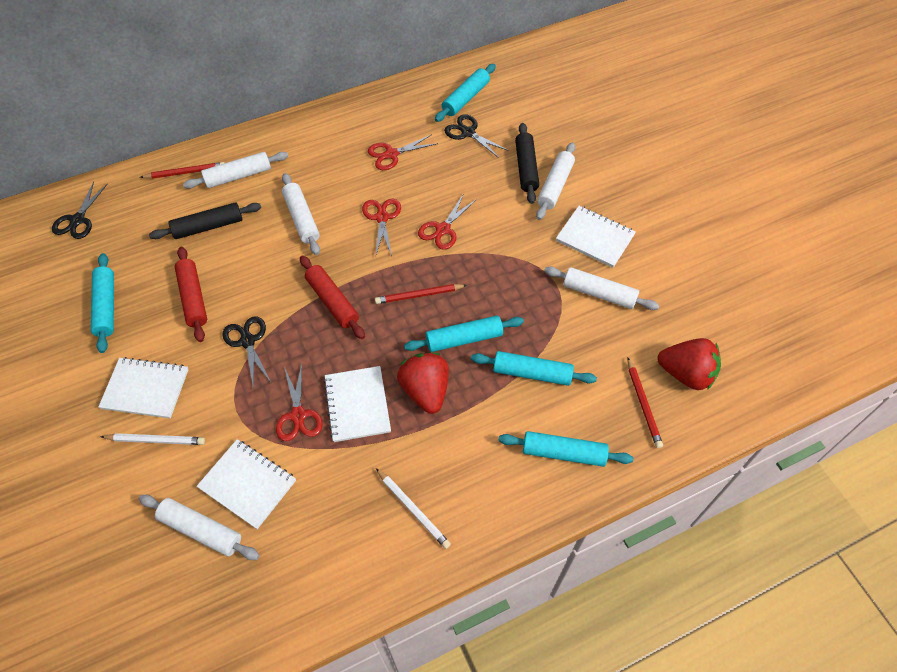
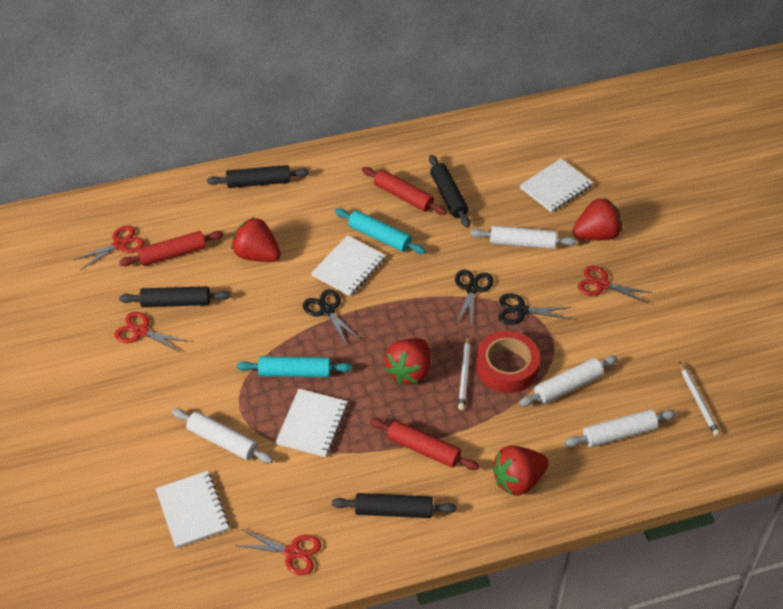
black rolling pin: [149,202,261,239] [515,123,539,204] = 2 -> [119,286,230,307] [207,165,309,188] [332,493,456,518] [429,155,470,228] = 4
red pencil: [140,162,225,179] [375,284,467,304] [627,358,663,448] = 3 -> none = 0
red rolling pin: [175,247,207,342] [300,256,365,339] = 2 -> [119,231,224,266] [362,167,447,215] [370,418,479,470] = 3
red strawberry: [397,353,449,414] [658,338,721,390] = 2 -> [231,217,281,262] [385,338,430,384] [492,446,549,496] [573,198,623,240] = 4
red tape: none = 0 -> [476,331,540,393] = 1
turquoise rolling pin: [91,253,114,353] [404,316,524,352] [435,64,496,122] [471,351,597,386] [498,431,633,467] = 5 -> [237,356,352,377] [335,208,426,254] = 2
white rolling pin: [139,495,260,560] [183,152,288,189] [282,173,320,255] [536,142,575,220] [544,266,660,310] = 5 -> [172,409,273,463] [470,225,577,249] [519,356,618,407] [564,409,676,447] = 4

